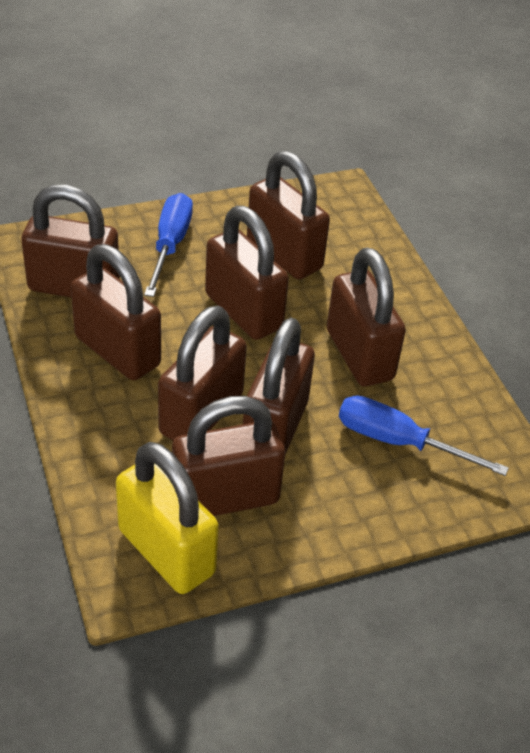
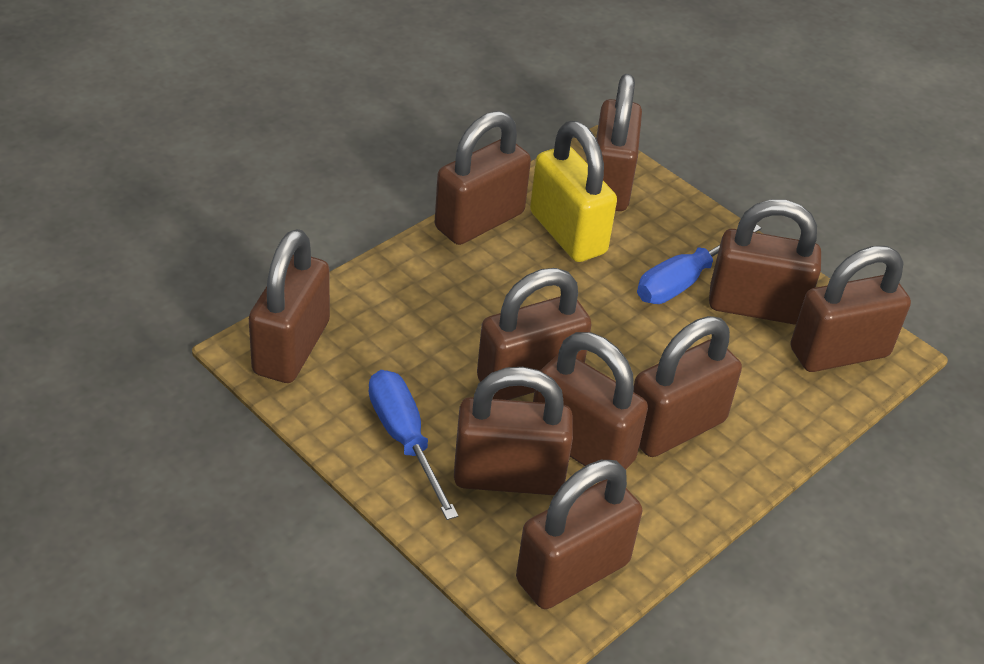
brown padlock: [21,185,120,297] [71,244,161,380] [158,306,247,441] [172,396,285,516] [205,206,289,340] [243,318,315,455] [247,151,330,279] [327,248,406,387] = 8 -> [249,229,330,383] [435,111,531,245] [454,367,573,495] [477,268,592,400] [516,460,642,609] [533,332,648,470] [596,74,642,211] [633,316,742,457] [709,199,821,325] [791,246,911,372] = 10

